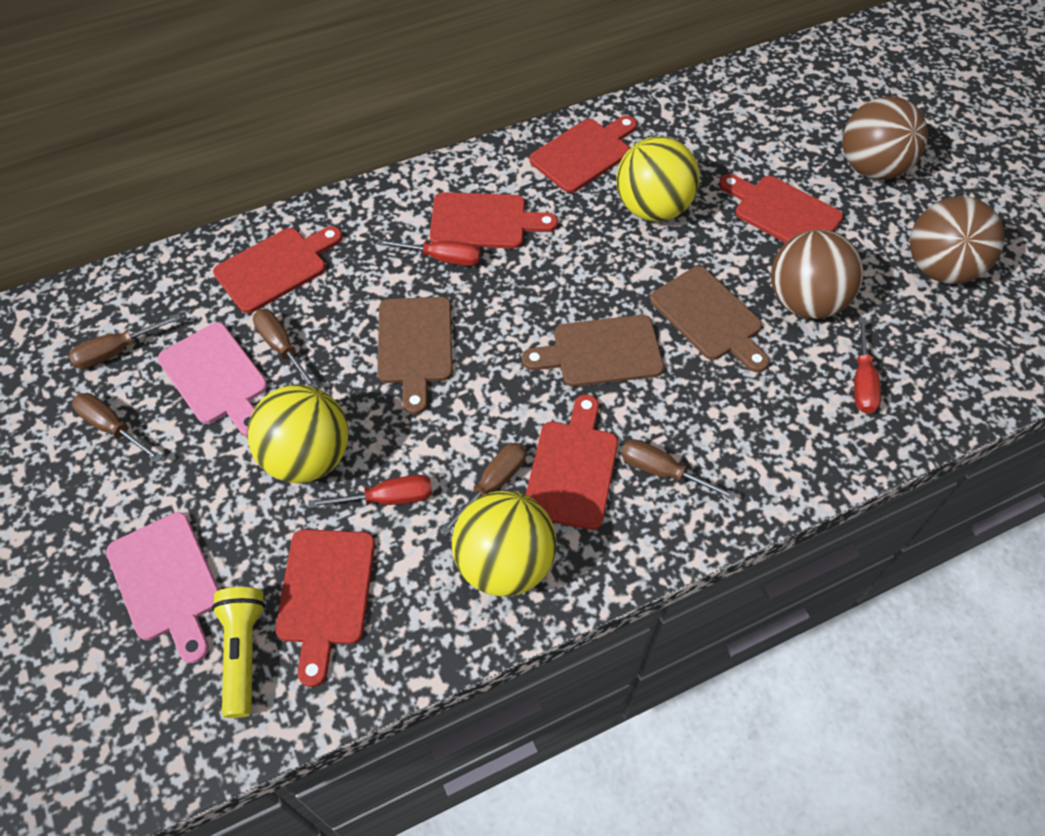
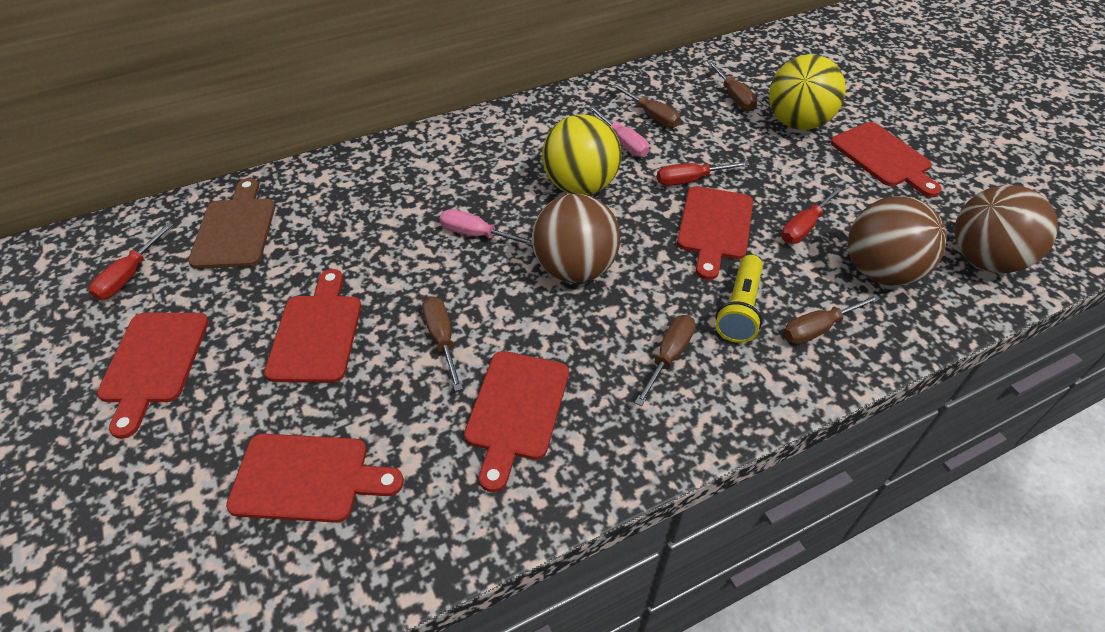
brown cutting board: [377,297,453,414] [522,315,664,387] [650,266,769,372] = 3 -> [188,178,275,269] = 1
pink cutting board: [106,512,219,663] [158,322,268,436] = 2 -> none = 0
pink screwdriver: none = 0 -> [439,209,532,246] [588,106,649,157] = 2
yellow ball: [247,384,349,483] [452,491,556,597] [616,136,700,222] = 3 -> [542,114,622,195] [769,54,846,130] = 2

